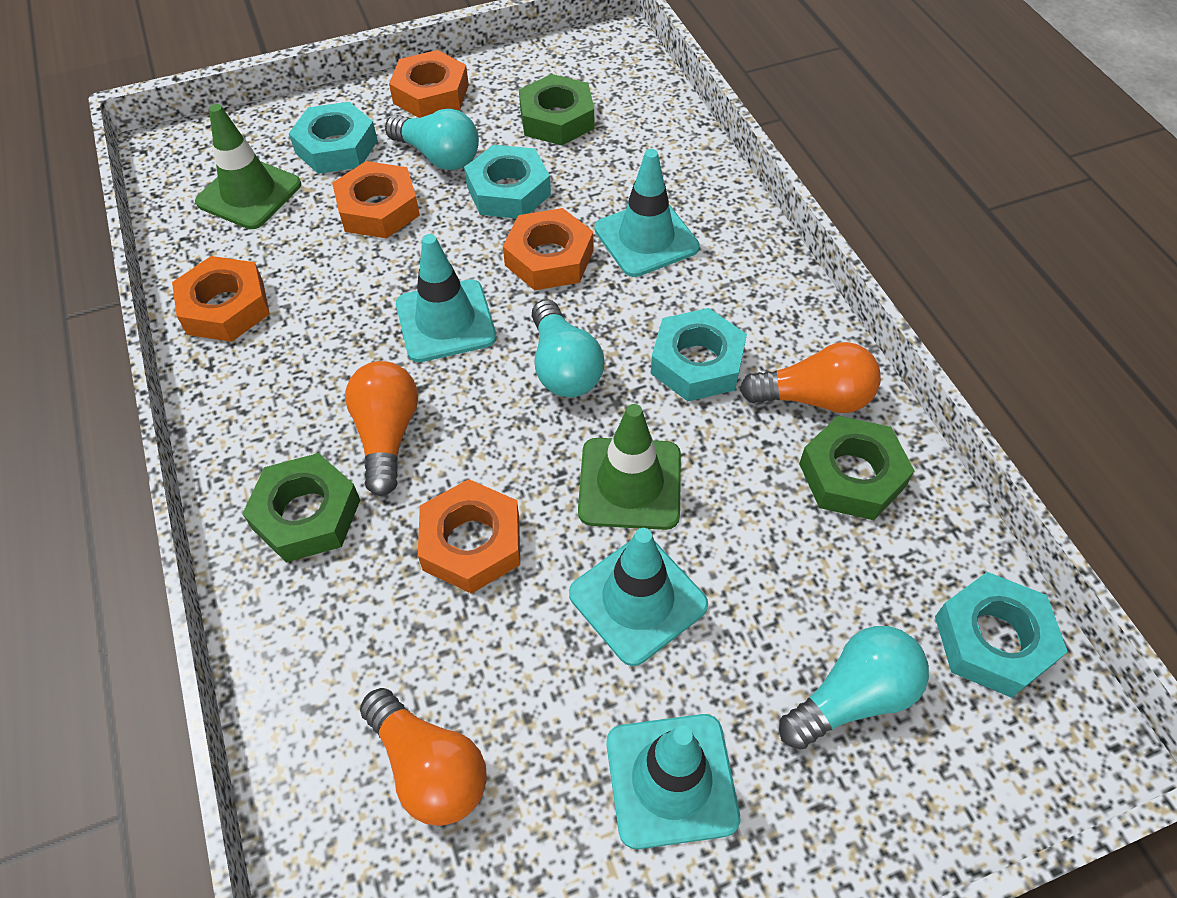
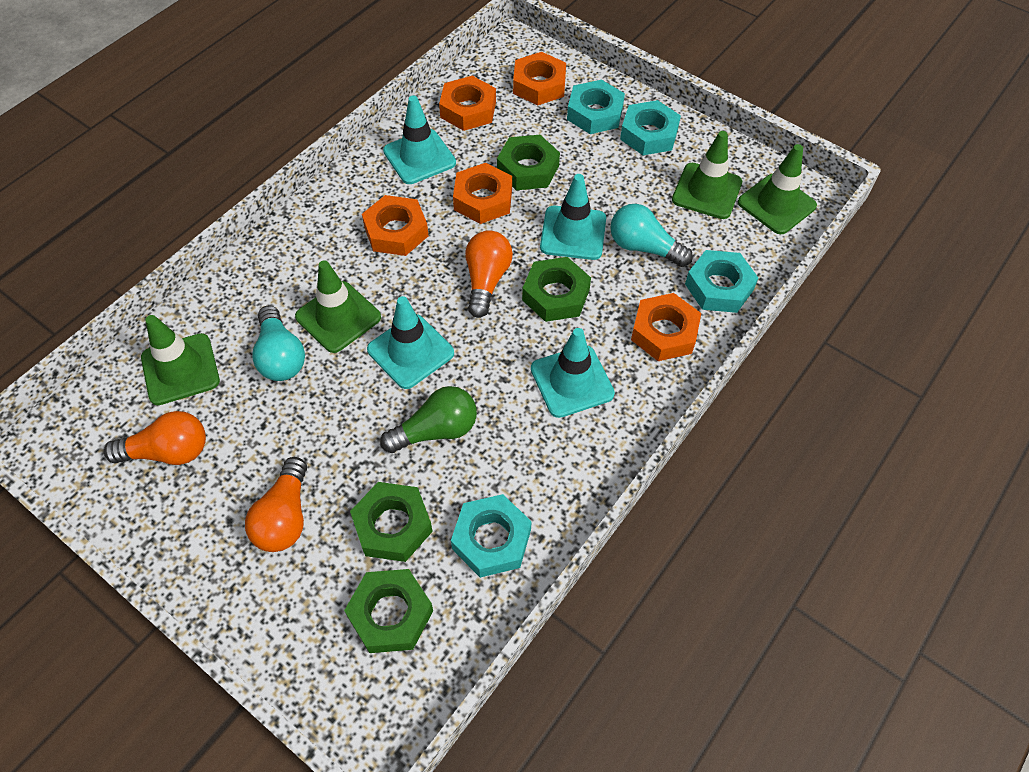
green light bulb: none = 0 -> [380,386,477,453] = 1
green nut: [242,453,360,562] [519,74,594,145] [799,416,915,520] = 3 -> [344,569,433,653] [350,482,433,562] [497,135,560,190] [522,257,591,322] = 4
green traffic cone: [195,104,301,229] [578,404,681,530] = 2 -> [141,315,220,405] [295,260,381,353] [672,131,742,219] [738,144,817,234] = 4
turquoise light bulb: [385,109,479,170] [532,299,604,397] [779,626,929,750] = 3 -> [252,305,305,381] [610,204,693,267] = 2

